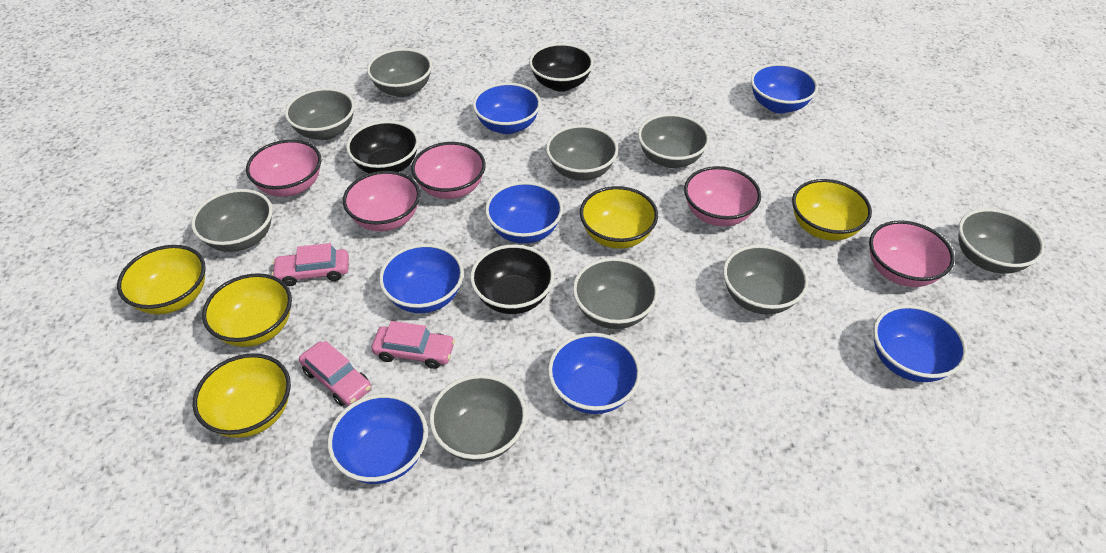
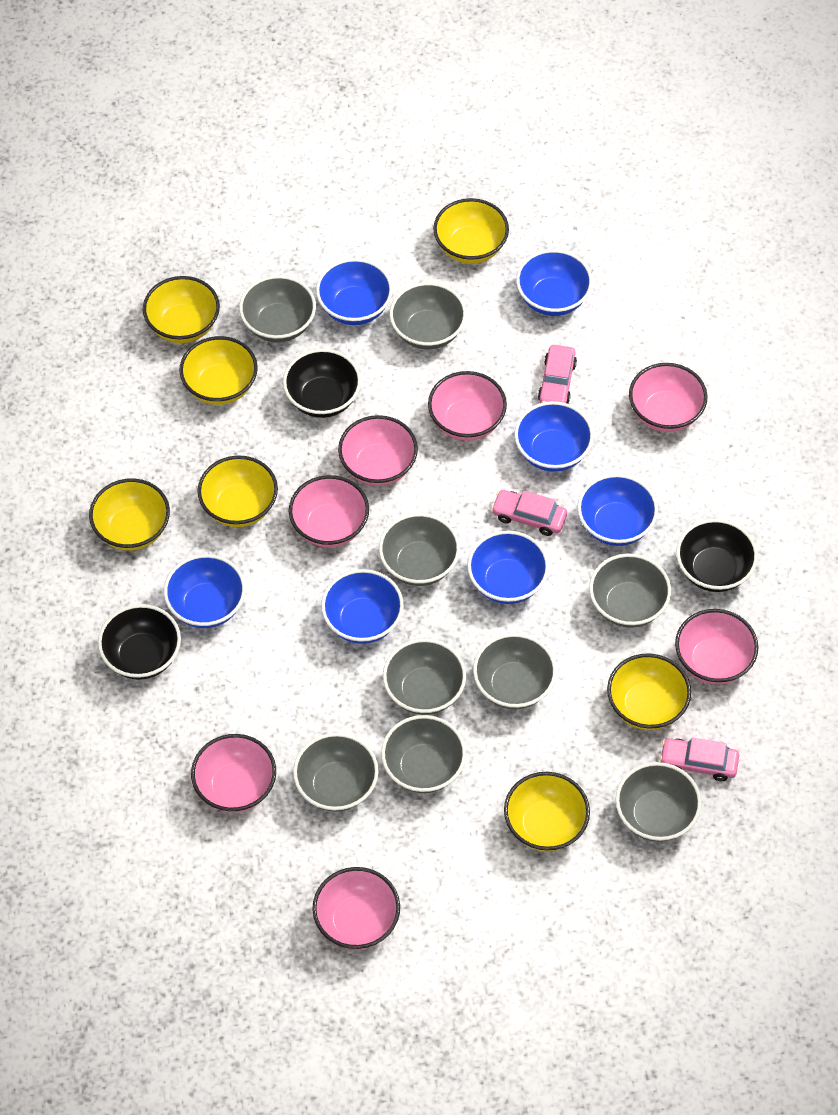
pink bowl: [246,140,321,197] [343,171,420,231] [411,142,486,199] [684,166,761,226] [869,220,955,287] = 5 -> [191,734,276,813] [289,475,369,547] [312,867,400,949] [338,415,418,486] [428,371,507,441] [629,363,708,432] [675,609,758,684] = 7
yellow bowl: [117,245,206,314] [193,353,291,438] [202,273,292,347] [580,186,658,249] [792,179,872,241] = 5 -> [89,478,170,551] [143,276,220,343] [179,336,258,405] [197,455,278,527] [433,198,509,264] [504,772,590,852] [607,654,691,730] = 7

